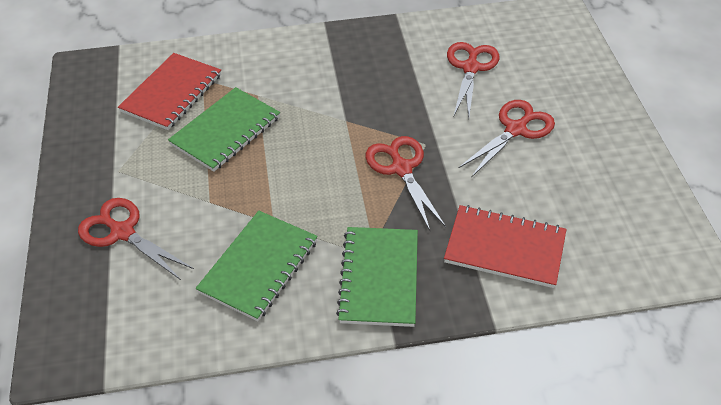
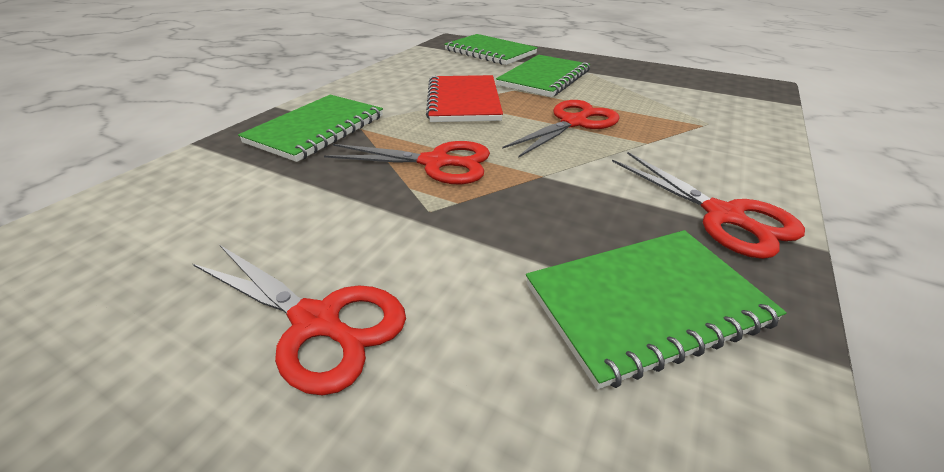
green notebook: [168,87,280,172] [196,211,318,321] [336,227,418,327] = 3 -> [238,95,383,162] [444,34,538,65] [496,55,590,97] [526,230,787,390] = 4
red notebook: [118,53,221,130] [444,205,567,288] = 2 -> [426,75,503,122] = 1

